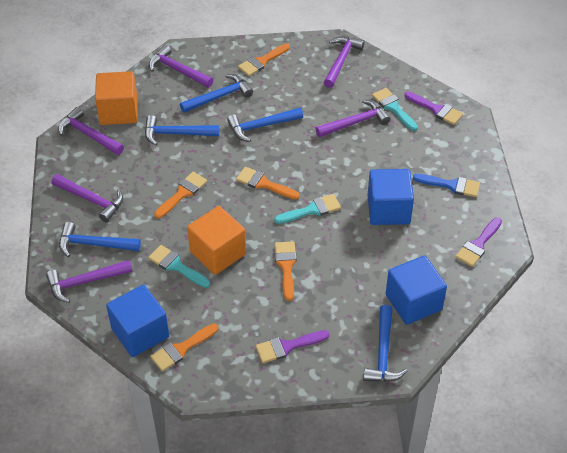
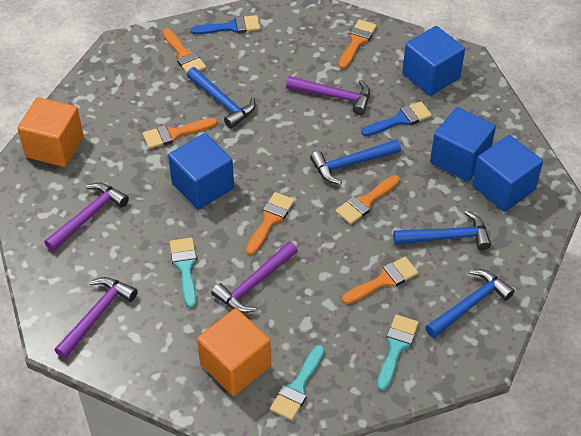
blue brush: [413,174,480,197] = 1 -> [191,15,260,34] [361,102,432,136] = 2
blue cube: [106,284,169,357] [367,169,414,225] [386,255,447,325] = 3 -> [168,133,234,210] [402,26,465,96] [430,107,496,182] [472,135,543,212] = 4
blue hammer: [59,222,141,257] [145,115,219,146] [180,74,253,113] [227,108,303,142] [363,305,407,382] = 5 -> [187,67,256,128] [310,139,401,185] [393,211,491,250] [425,269,515,338] = 4
orange brush: [150,324,218,372] [154,172,207,218] [236,167,300,199] [238,43,290,76] [275,242,297,301] = 5 -> [143,118,217,149] [163,28,206,73] [246,192,295,255] [335,175,400,225] [339,19,377,69] [342,257,418,304] = 6
purple brush: [256,330,329,363] [405,92,463,125] [456,217,502,267] = 3 -> none = 0
purple hammer: [46,260,132,303] [51,174,123,222] [58,107,124,155] [149,45,213,88] [315,100,390,137] [323,36,365,88] = 6 -> [44,183,129,251] [55,277,138,359] [211,241,298,313] [286,76,370,115] = 4

